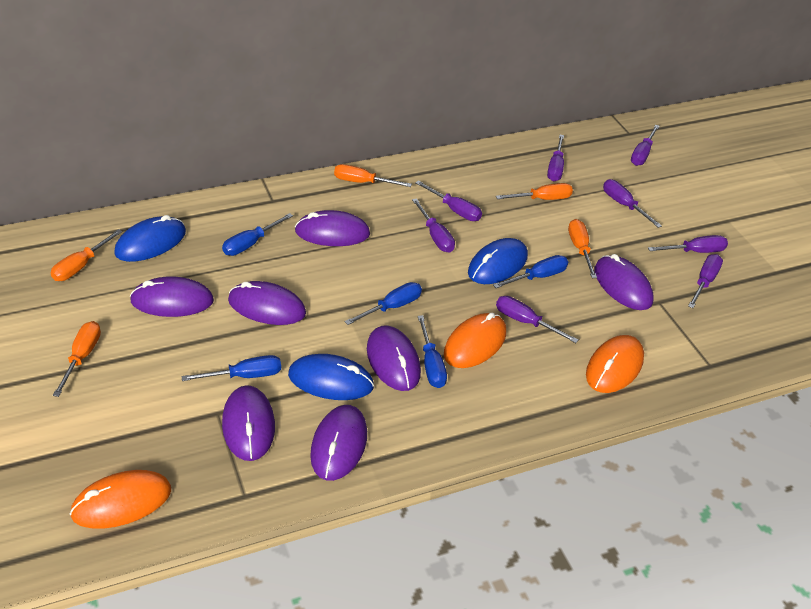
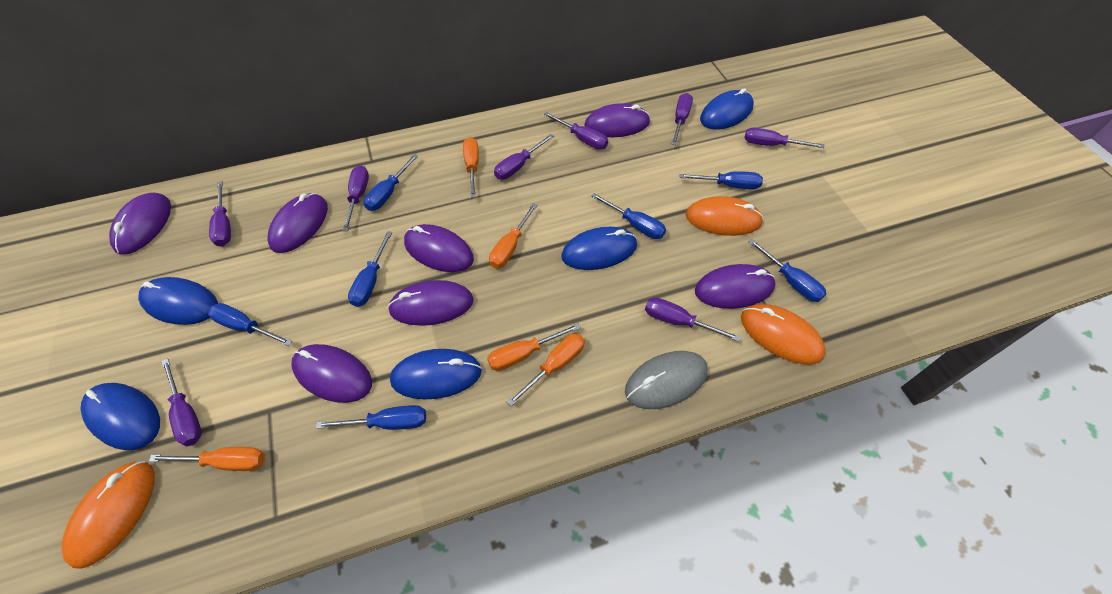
blue mouse: [114,215,186,262] [288,354,374,400] [468,238,528,284] = 3 -> [81,383,160,450] [138,277,218,325] [390,349,482,399] [561,227,637,270] [700,88,754,129] = 5
blue screwdriver: [181,355,281,381] [222,213,293,256] [344,282,422,325] [418,315,447,388] [493,255,568,288] = 5 -> [208,303,292,346] [316,405,426,430] [348,231,392,307] [364,154,418,211] [591,193,666,239] [679,171,763,189] [748,239,827,302] = 7
grey mouse: none = 0 -> [625,351,708,409] = 1

